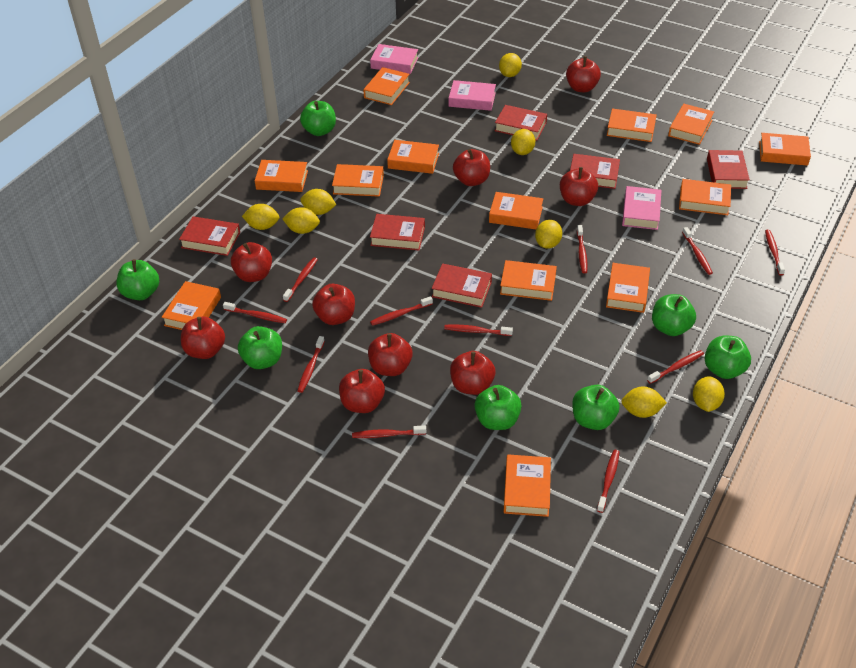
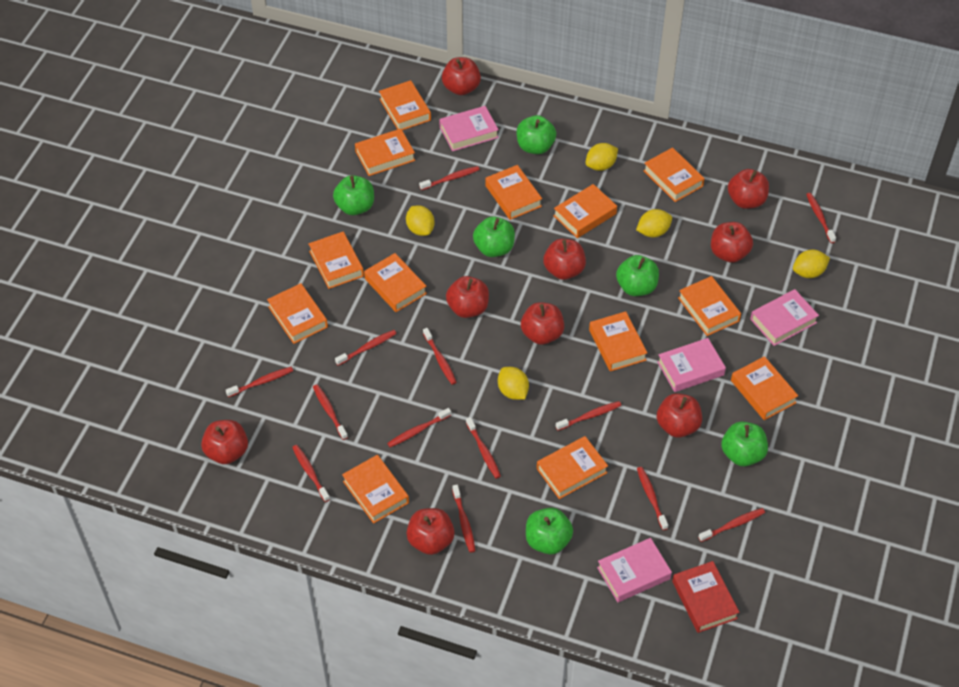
green apple: [117,259,159,300] [238,326,282,369] [300,101,336,136] [475,385,522,430] [572,385,619,430] [652,294,696,336] [704,335,751,379] = 7 -> [333,175,374,215] [473,216,515,257] [517,115,556,154] [526,508,573,555] [616,255,659,296] [722,422,768,466] = 6
pink book: [370,44,418,74] [448,80,496,111] [622,186,661,230] = 3 -> [439,106,499,151] [597,538,672,602] [657,338,726,392] [750,289,819,346] = 4
red book: [179,216,240,256] [370,214,425,250] [432,264,492,308] [495,105,547,141] [570,154,620,189] [707,150,750,189] = 6 -> [672,561,740,633] = 1
red toothbrush: [223,302,287,323] [283,257,318,302] [297,336,325,393] [352,425,426,438] [370,296,433,326] [444,324,513,336] [577,225,588,274] [597,450,620,513] [647,350,704,384] [682,227,713,275] [765,230,785,275] = 11 -> [226,367,293,397] [292,445,330,502] [313,384,348,440] [335,330,397,366] [387,408,451,447] [419,166,480,190] [423,328,456,385] [452,485,475,553] [466,417,501,479] [556,401,622,431] [637,467,668,530] [698,508,765,542] [806,193,836,243] = 13
yellow lemon: [242,204,279,230] [283,207,320,234] [301,189,336,215] [499,53,522,77] [511,129,535,155] [535,220,562,249] [621,386,667,418] [693,376,725,412] = 8 -> [406,205,434,236] [498,367,529,400] [586,143,618,171] [636,209,672,237] [793,250,830,278] = 5

